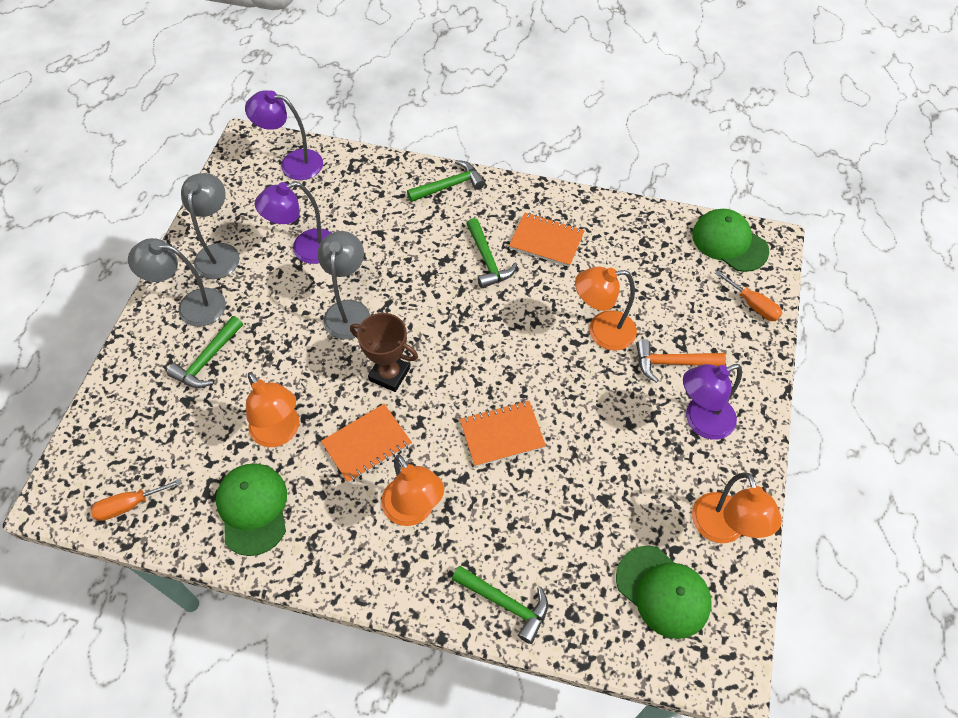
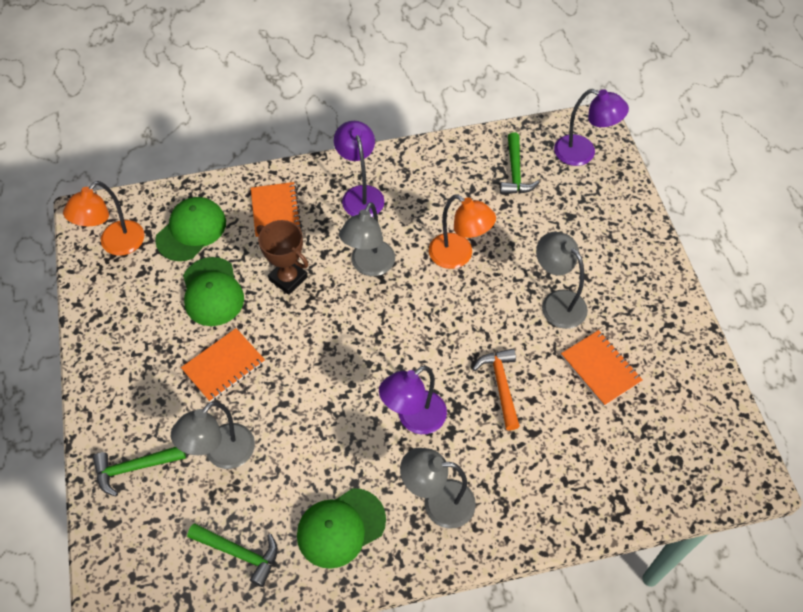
green hammer: [167,316,243,388] [407,160,485,202] [452,566,548,644] [467,218,517,288] = 4 -> [93,447,186,497] [187,523,278,587] [500,132,540,194] = 3
grey lamp: [128,238,226,327] [181,173,240,279] [318,231,370,339] = 3 -> [171,401,255,469] [339,202,395,276] [400,448,476,529] [536,232,588,329] = 4
orange lamp: [246,372,299,447] [381,455,444,526] [575,266,637,350] [692,472,782,543] = 4 -> [63,181,144,256] [429,195,496,269] = 2
orange screwdriver: [91,479,182,521] [715,270,782,321] = 2 -> none = 0

